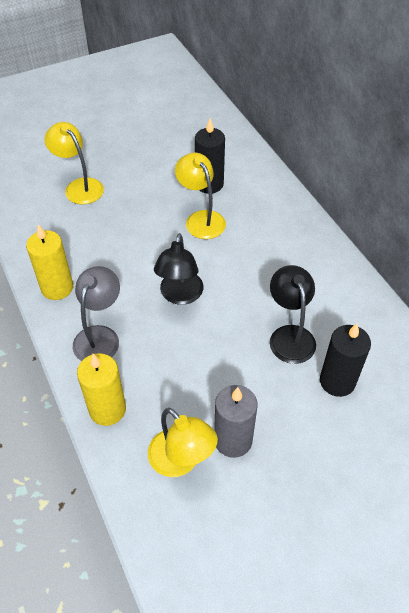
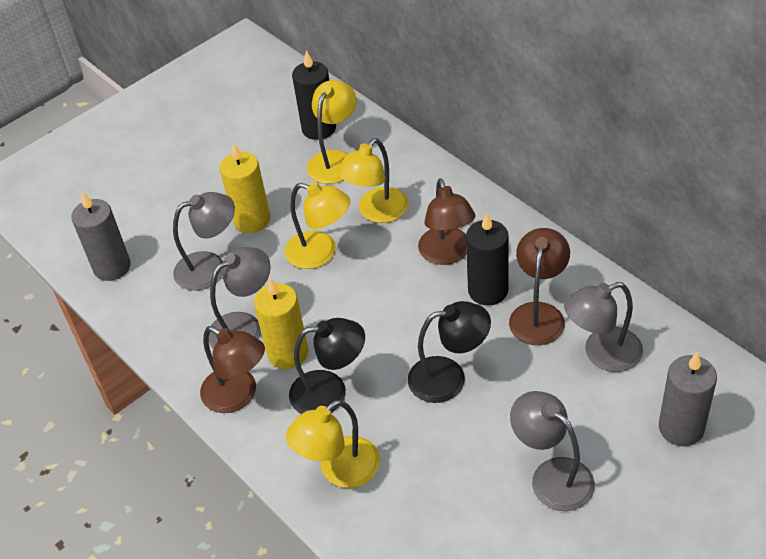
brown lamp: none = 0 -> [200,326,265,413] [418,178,476,265] [509,228,570,345] = 3
grey candle: [214,385,258,458] = 1 -> [71,191,131,281] [659,352,717,446] = 2
grey lamp: [73,266,120,361] = 1 -> [173,192,235,291] [209,247,271,349] [510,391,595,511] [564,282,643,372] = 4
yellow lamp: [45,122,104,204] [148,408,218,477] [175,153,226,239] = 3 -> [285,182,350,269] [286,400,380,488] [307,80,357,184] [337,138,409,223] = 4

